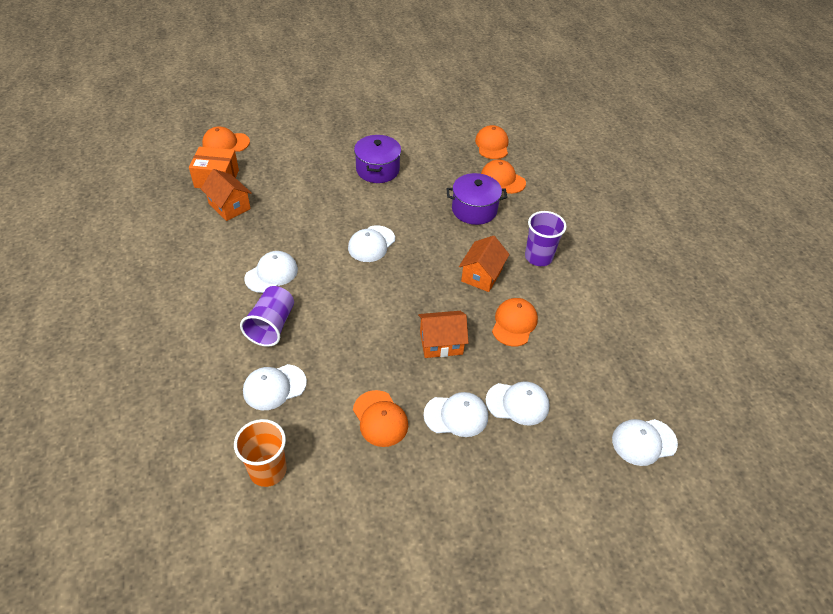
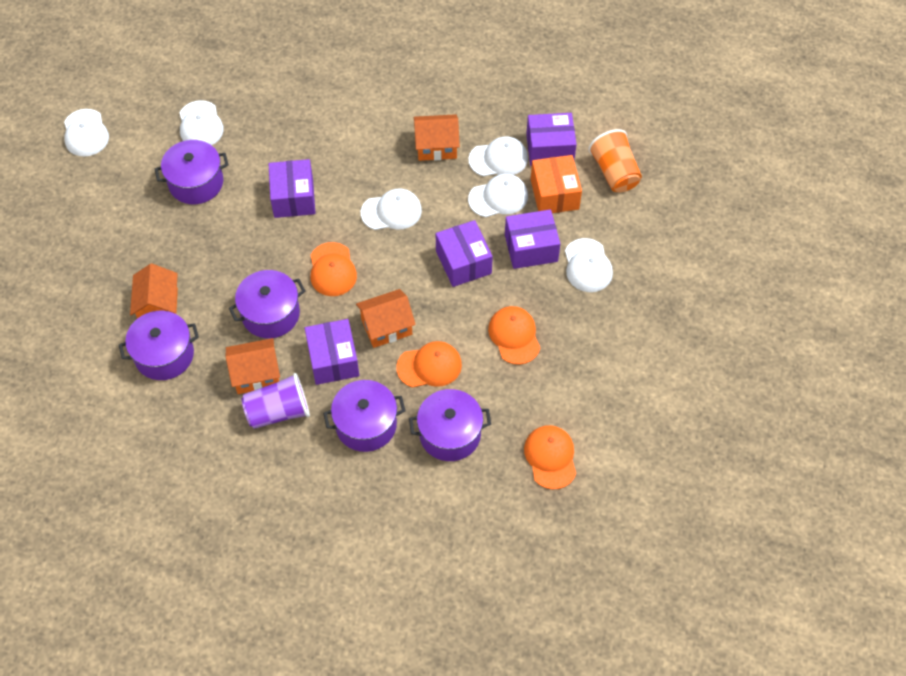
orange cap: [202,126,250,152] [353,390,408,447] [475,125,508,159] [481,159,526,194] [492,298,538,346] = 5 -> [311,242,357,296] [396,341,462,388] [488,306,540,365] [524,425,576,489] = 4
orange house: [201,169,252,221] [418,311,469,358] [459,236,510,292] = 3 -> [130,264,178,319] [226,338,280,394] [356,289,416,348] [414,114,460,161] = 4
purple box: none = 0 -> [269,159,315,218] [305,319,359,385] [436,220,493,287] [505,209,560,269] [526,113,577,166] = 5
purple cup: [240,286,294,347] [525,211,567,266] = 2 -> [241,373,310,429] = 1
purple pot: [354,135,401,183] [446,173,507,225] = 2 -> [119,311,199,380] [155,140,228,204] [229,270,305,338] [323,380,405,452] [409,389,491,461] = 5

